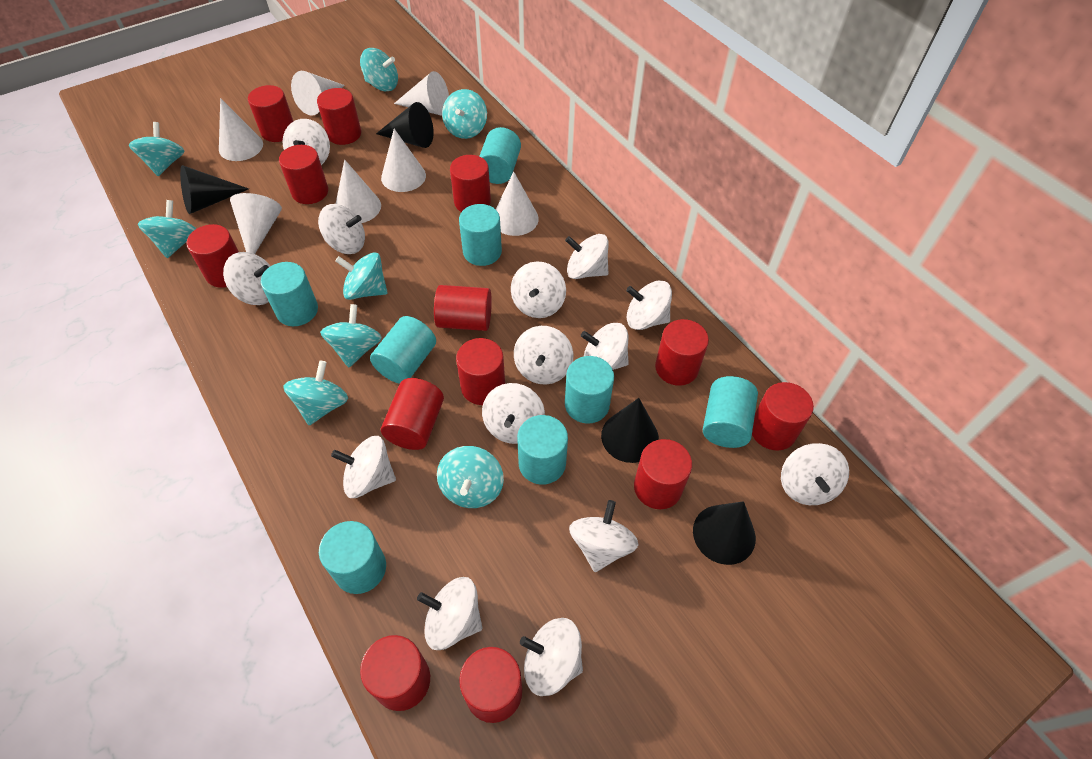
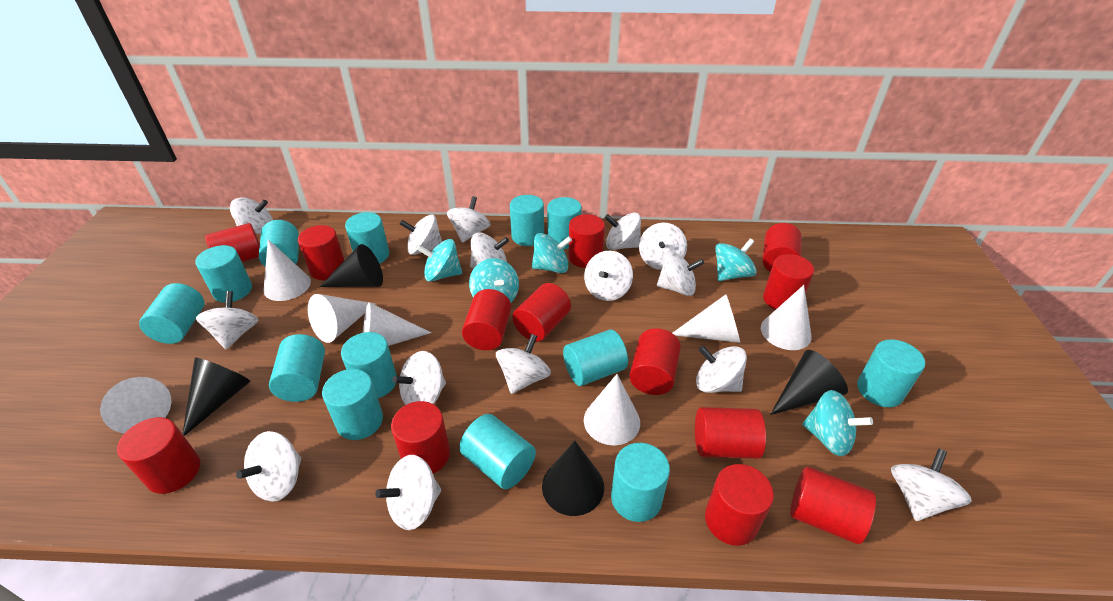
turquoise cylinder: [261,262,318,326] [319,521,386,594] [370,316,436,384] [459,204,502,266] [480,127,521,184] [517,415,568,485] [565,356,614,424] [703,376,758,448] = 8 -> [139,283,204,344] [195,245,252,303] [259,220,299,267] [269,334,325,402] [322,369,383,440] [341,332,397,398] [345,212,389,264] [459,414,536,489] [510,195,544,246] [547,197,582,249] [563,330,628,386] [611,443,670,522] [857,339,925,407] = 13
turquoise spinning top: [129,122,184,176] [138,200,196,258] [284,360,348,425] [320,304,382,367] [335,252,388,300] [360,48,398,91] [437,446,504,508] [442,89,487,139] = 8 -> [417,239,462,282] [469,258,519,303] [532,233,572,273] [715,238,757,281] [802,390,873,456] = 5
white spinning top: [223,252,270,305] [282,119,330,165] [318,204,365,254] [331,436,396,498] [417,577,483,650] [482,383,545,444] [511,261,566,318] [514,326,573,384] [520,618,583,696] [565,234,608,279] [569,500,638,572] [581,323,629,370] [626,280,672,330] [781,443,849,505] = 14 -> [196,291,258,349] [230,197,273,234] [236,431,302,502] [375,455,441,530] [392,351,446,405] [400,215,442,255] [447,196,490,243] [470,233,509,268] [496,334,551,394] [584,251,633,301] [605,213,641,250] [639,222,687,270] [657,251,704,296] [696,346,747,393] [891,448,972,521] = 15

